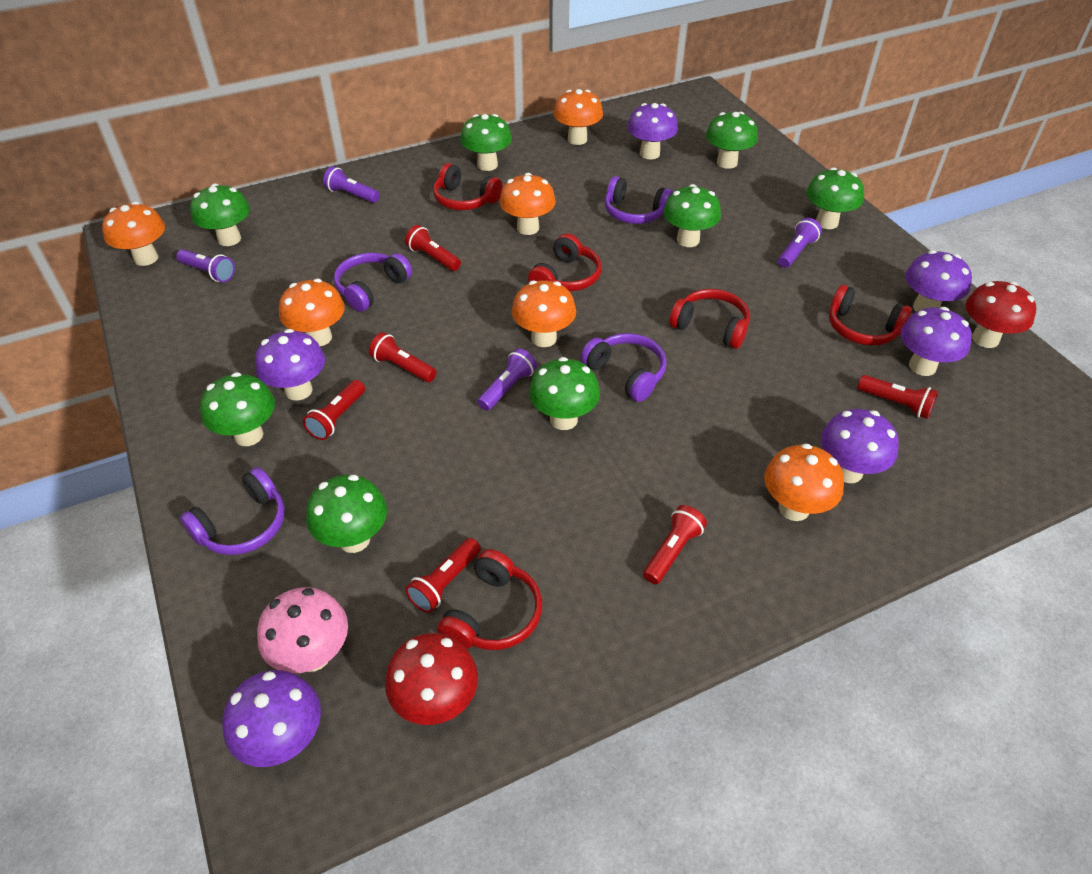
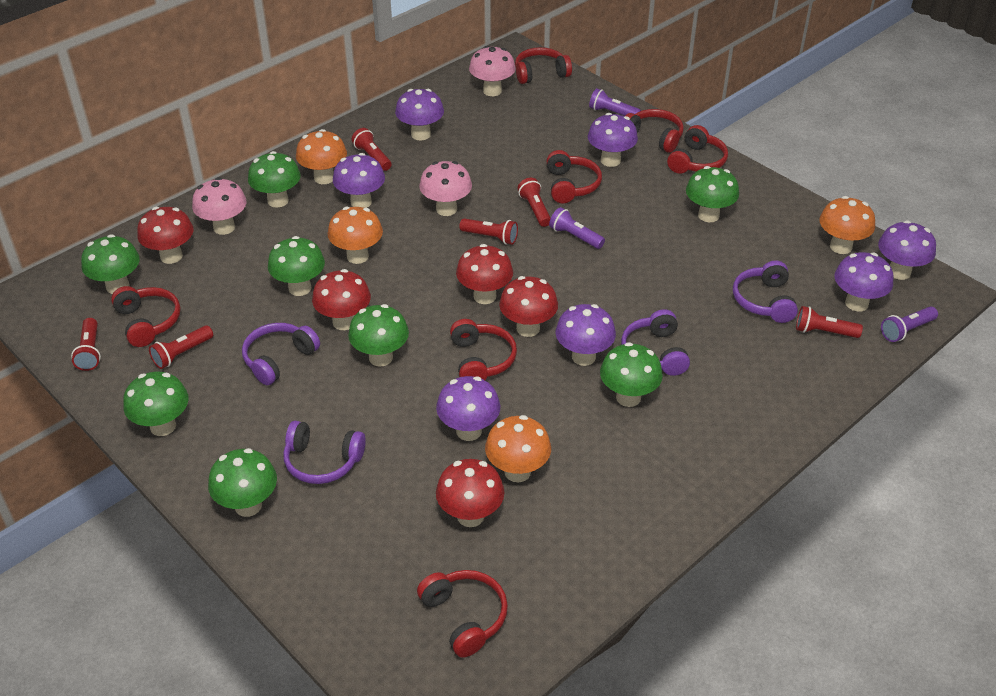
orange mushroom: [102,202,165,266] [279,279,345,346] [499,173,556,235] [512,280,576,347] [553,89,603,145] [764,443,844,521] = 6 -> [296,129,347,184] [328,207,383,264] [485,415,551,482] [819,196,875,254] = 4
pink mushroom: [257,587,348,673] = 1 -> [192,177,246,235] [419,161,472,216] [469,46,516,96] = 3
purple flashlight: [176,249,235,282] [323,166,380,203] [477,348,537,411] [778,218,822,268] = 4 -> [549,207,605,249] [589,88,641,116] [881,306,938,342] = 3
purple mushroom: [222,670,321,767] [255,329,325,401] [627,103,678,159] [821,409,899,483] [900,307,972,376] [905,250,972,312] = 6 -> [333,153,385,208] [395,89,444,140] [436,376,500,441] [555,304,616,366] [588,113,638,167] [835,252,893,311] [878,220,936,280] = 7
red headphones: [433,163,502,210] [438,549,542,650] [528,233,602,291] [669,289,750,349] [829,285,912,346] = 5 -> [111,286,181,347] [417,570,508,658] [450,319,517,380] [515,47,572,84] [546,150,602,204] [626,109,684,153] [667,125,728,174] = 7
red mushroom: [385,633,478,725] [966,281,1036,348] = 2 -> [137,207,194,264] [312,269,371,330] [436,459,504,527] [456,244,513,304] [499,276,558,337] = 5

